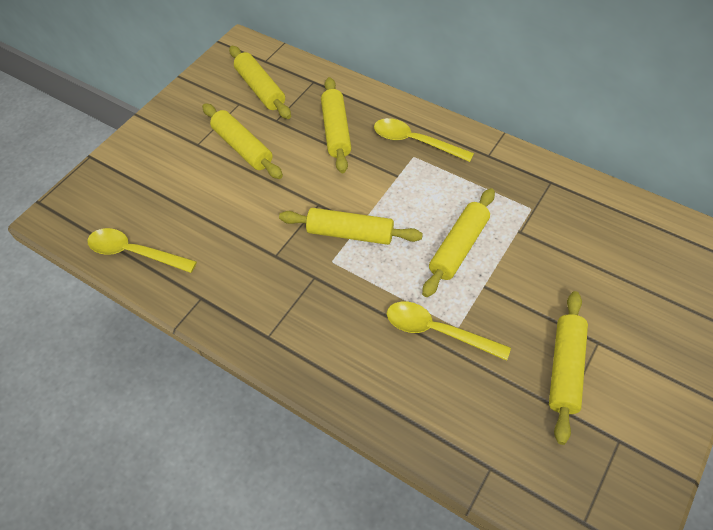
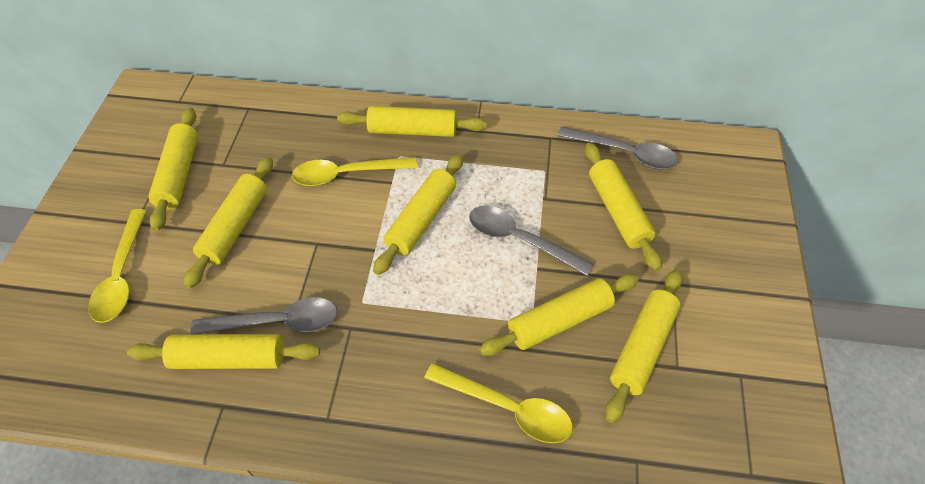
grey spoon: none = 0 -> [191,297,338,334] [469,206,593,276] [557,126,678,169] = 3
yellow rolling pin: [202,103,283,179] [229,46,291,119] [279,208,423,245] [321,77,351,173] [422,188,495,297] [549,291,588,445] = 6 -> [127,334,320,369] [148,107,198,231] [184,157,273,289] [337,106,487,137] [373,154,463,275] [479,274,639,356] [585,143,662,271] [605,269,683,423] = 8

